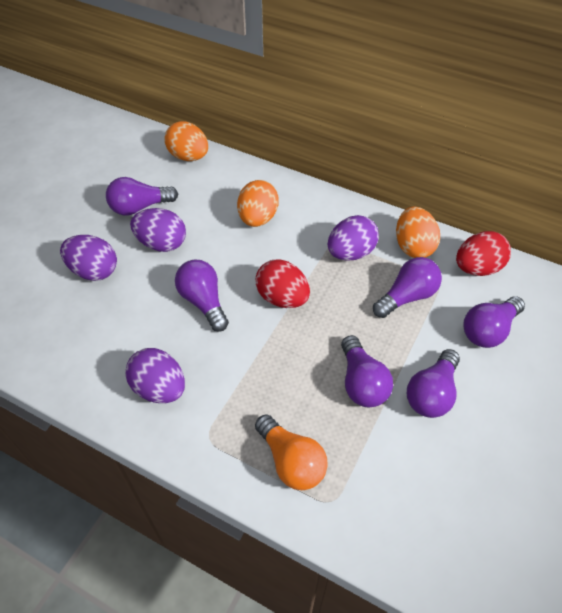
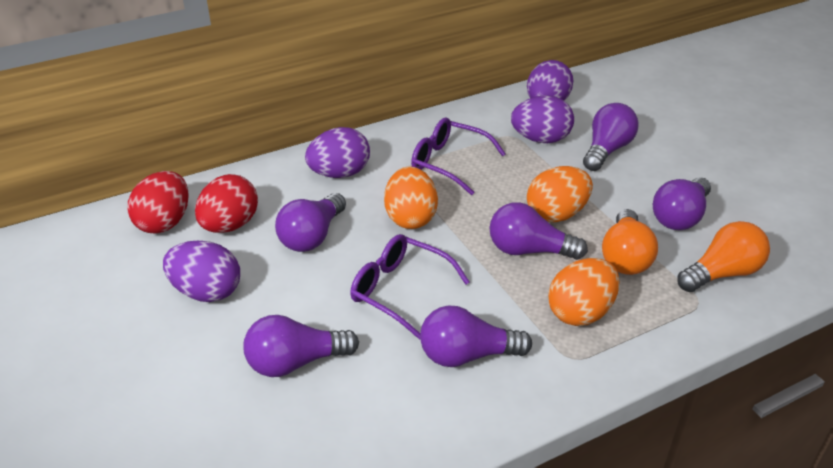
orange light bulb: [255,414,328,490] = 1 -> [602,209,658,275] [677,221,770,292] = 2
purple glasses: none = 0 -> [350,234,470,339] [411,118,506,195] = 2

